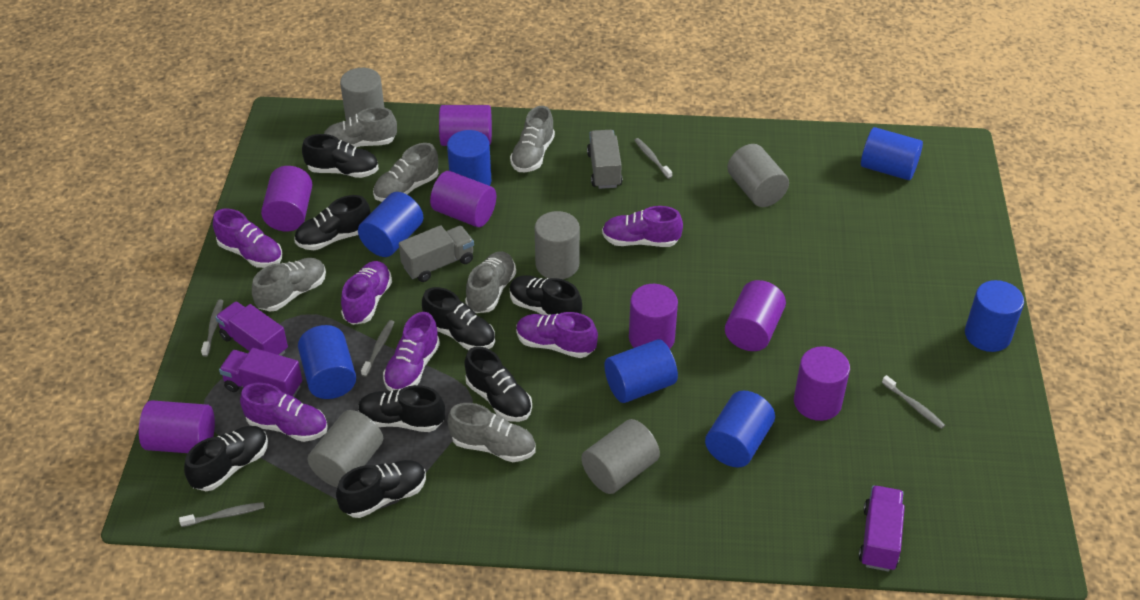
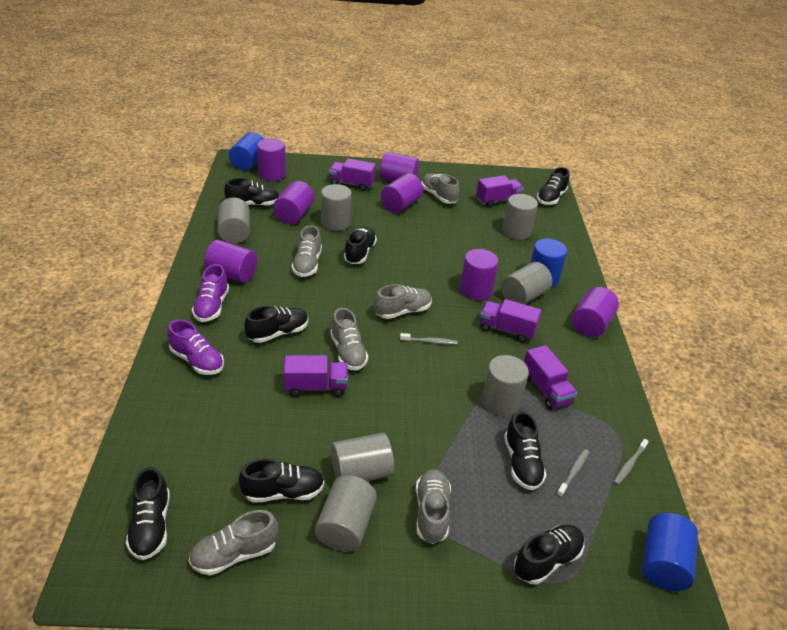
blue cylinder: [298,325,356,399] [358,192,423,257] [447,130,492,186] [604,339,678,403] [705,391,775,468] [861,127,923,180] [965,280,1024,352] = 7 -> [229,132,264,171] [530,239,567,288] [642,513,698,591] = 3
grey cylinder: [308,410,383,487] [340,68,384,120] [535,211,580,279] [581,419,660,494] [727,144,789,207] = 5 -> [218,197,250,244] [315,475,377,552] [321,184,352,231] [331,433,394,481] [482,355,529,416] [501,262,552,304] [502,194,538,240] = 7
grey toothbrush: [179,502,265,527] [201,300,223,357] [361,320,394,377] [634,138,672,179] [882,375,945,429] = 5 -> [400,333,458,345] [557,449,589,497] [613,439,649,485] = 3
grey truck: [399,225,474,282] [587,130,622,189] = 2 -> none = 0
purple shoe: [213,209,282,268] [240,383,328,442] [341,261,392,325] [383,312,440,391] [516,312,598,358] [602,206,683,247] = 6 -> [167,319,224,375] [192,264,229,322] = 2
purple truck: [215,301,288,356] [219,348,302,397] [859,485,905,571] = 3 -> [283,355,348,397] [329,158,376,191] [476,175,524,208] [480,299,541,343] [524,345,577,410] = 5

